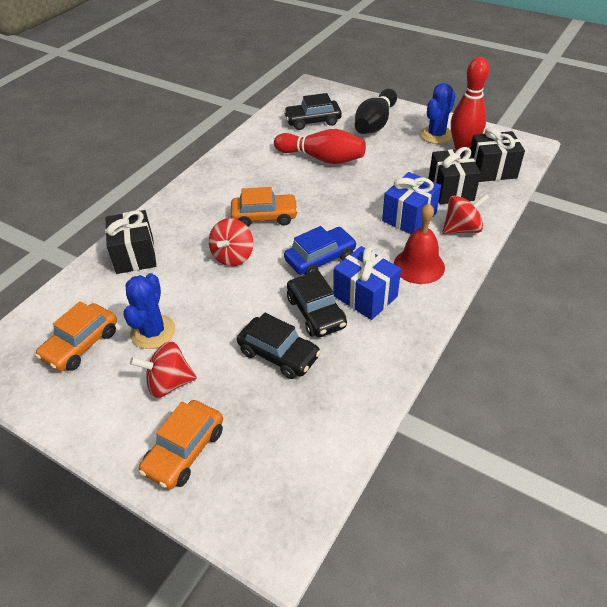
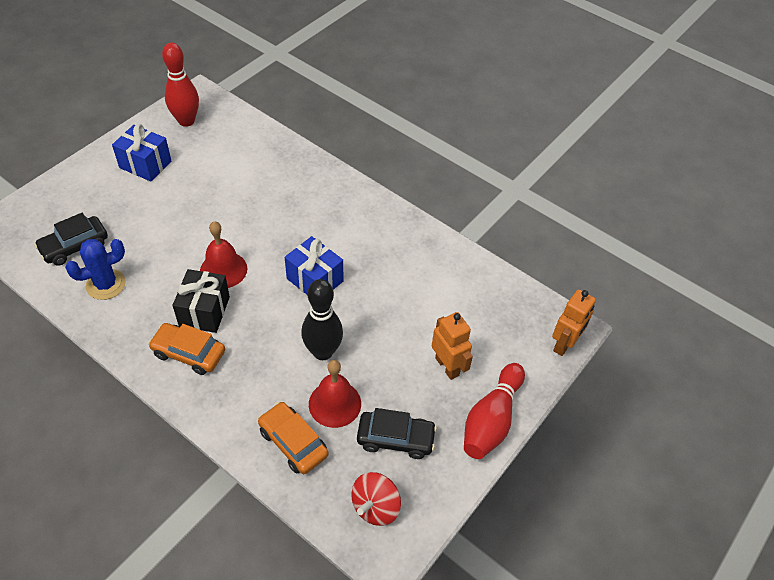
black car: [237,313,321,379] [284,93,342,130] [287,271,347,337] = 3 -> [34,213,108,266] [357,408,437,459] = 2
black gift: [105,210,156,274] [429,147,481,204] [470,127,525,182] = 3 -> [173,269,230,333] = 1
blue cactus: [123,273,176,349] [420,83,456,144] = 2 -> [65,239,126,300] = 1
blue car: [284,226,357,275] = 1 -> none = 0
orange car: [35,301,117,371] [139,400,223,490] [231,187,298,227] = 3 -> [148,323,225,375] [258,402,328,474] = 2
orange robot: none = 0 -> [432,312,473,380] [552,289,596,356] = 2
red bell: [394,203,445,284] = 1 -> [200,221,247,288] [309,360,361,428] = 2
red spinning top: [130,341,197,398] [209,218,253,267] [443,194,490,234] = 3 -> [351,472,401,526] = 1

